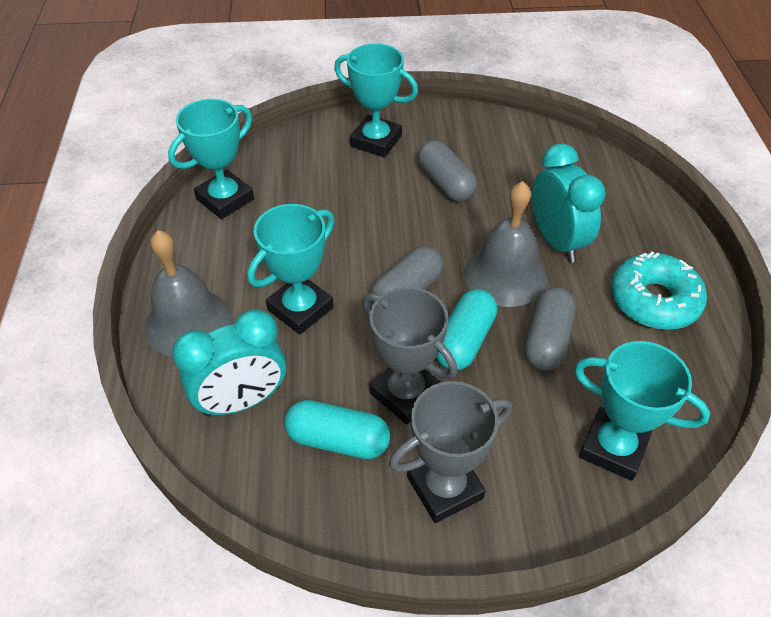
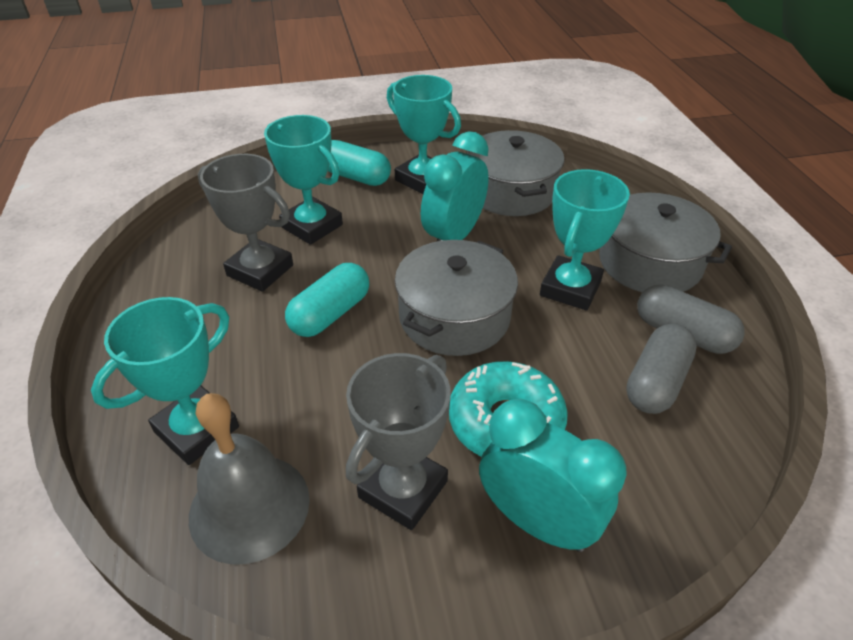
grey bell: [145,230,232,357] [465,181,546,307] = 2 -> [189,393,310,564] = 1
grey capsule: [370,246,444,305] [417,140,477,202] [524,287,576,371] = 3 -> [626,324,697,414] [637,285,745,354] = 2
grey pot: none = 0 -> [395,240,518,356] [466,130,565,216] [599,192,732,292] = 3

